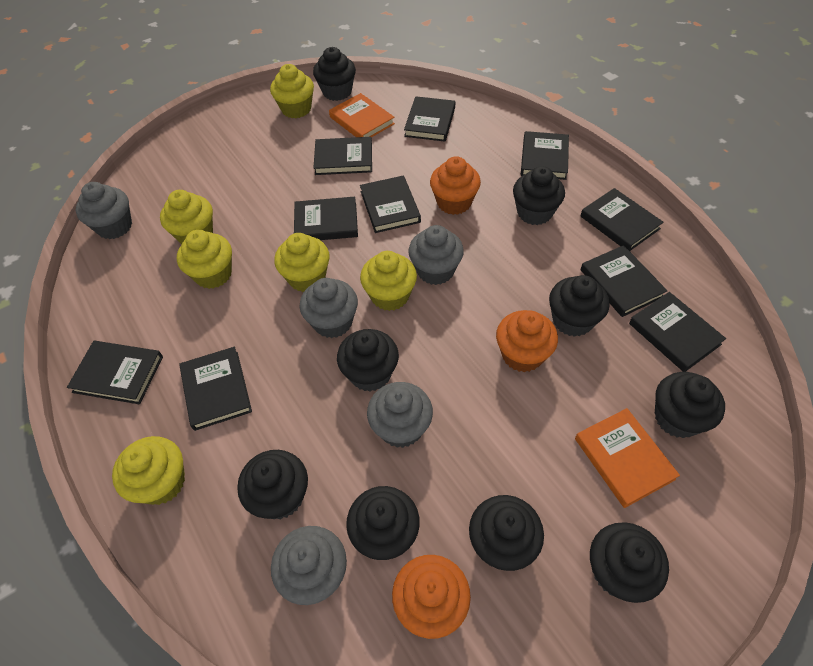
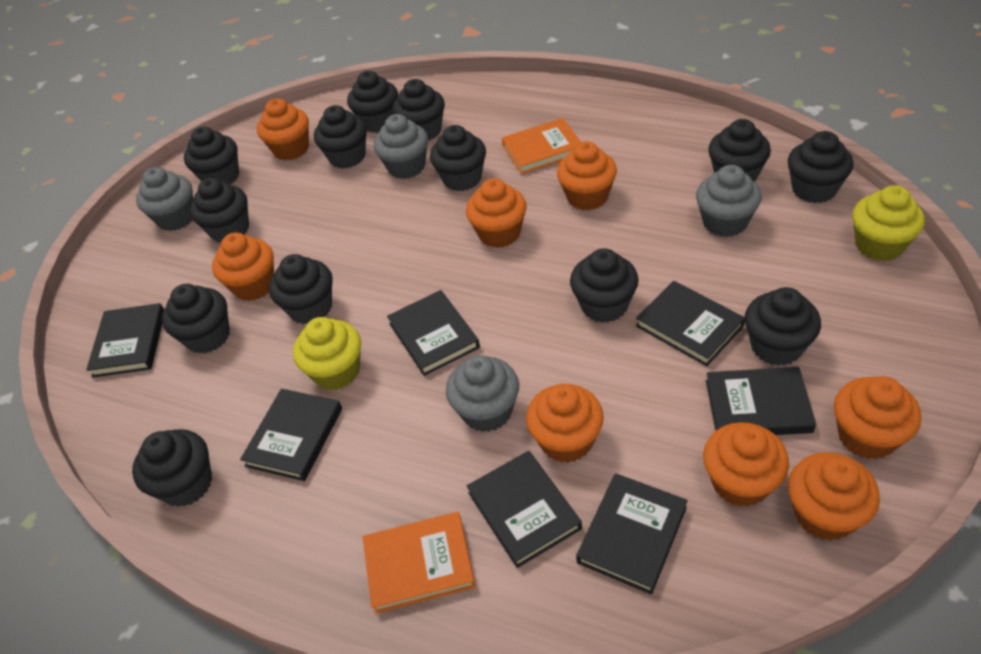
black book: [67,341,163,404] [179,347,252,431] [294,197,358,240] [313,137,372,175] [360,176,421,233] [404,96,455,142] [521,131,569,180] [581,188,664,251] [581,245,667,317] [629,292,726,372] = 10 -> [86,303,164,378] [240,389,342,481] [387,290,480,376] [467,451,582,568] [576,473,688,595] [636,281,745,366] [706,367,816,435] = 7
black cupcake: [237,450,308,519] [313,47,356,101] [337,329,399,391] [346,486,420,560] [469,495,544,571] [513,166,565,225] [549,275,610,337] [590,522,669,603] [655,372,725,438] = 9 -> [132,429,212,507] [162,284,230,354] [184,127,239,185] [190,178,249,242] [269,254,333,324] [314,105,367,169] [347,71,398,132] [393,79,445,141] [430,125,486,191] [570,248,639,323] [708,119,771,182] [745,287,821,366] [788,131,854,203] = 13
grey cupcake: [76,182,132,239] [271,526,347,605] [299,278,358,338] [367,382,433,448] [408,225,464,285] = 5 -> [136,167,194,231] [374,114,428,179] [446,355,519,432] [696,165,761,237] = 4
orange cupcake: [392,555,471,639] [430,156,481,215] [496,310,558,372] = 3 -> [212,233,274,301] [257,98,309,161] [466,178,527,248] [526,384,604,463] [557,141,617,210] [703,422,789,507] [788,452,880,541] [834,376,921,459] = 8
yellow cupcake: [112,436,185,505] [160,190,213,244] [177,230,232,289] [270,64,314,118] [274,233,330,292] [360,251,417,311] = 6 -> [293,317,361,390] [852,185,925,261] = 2

